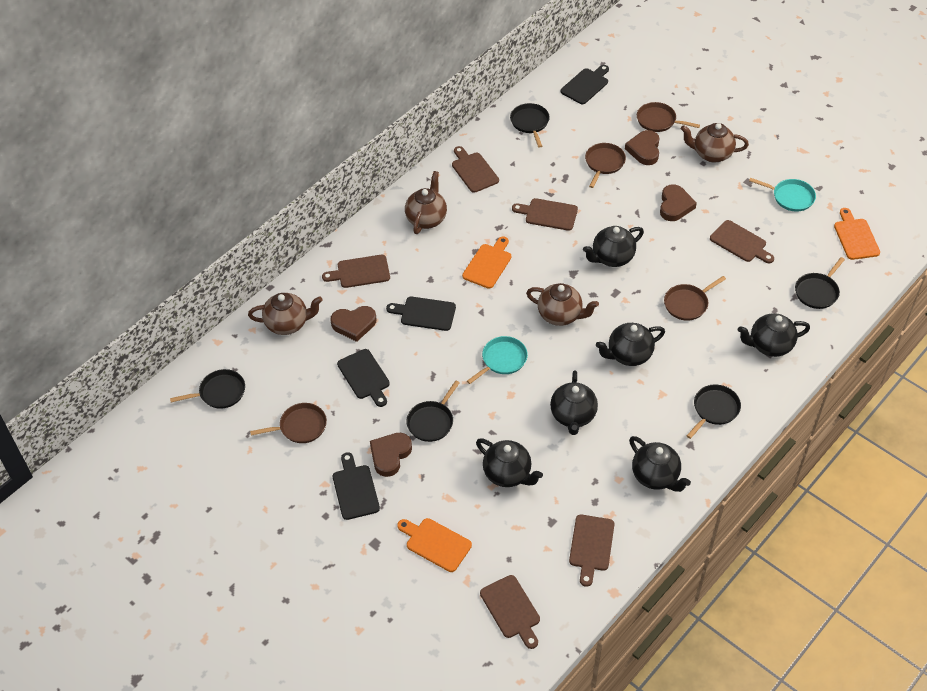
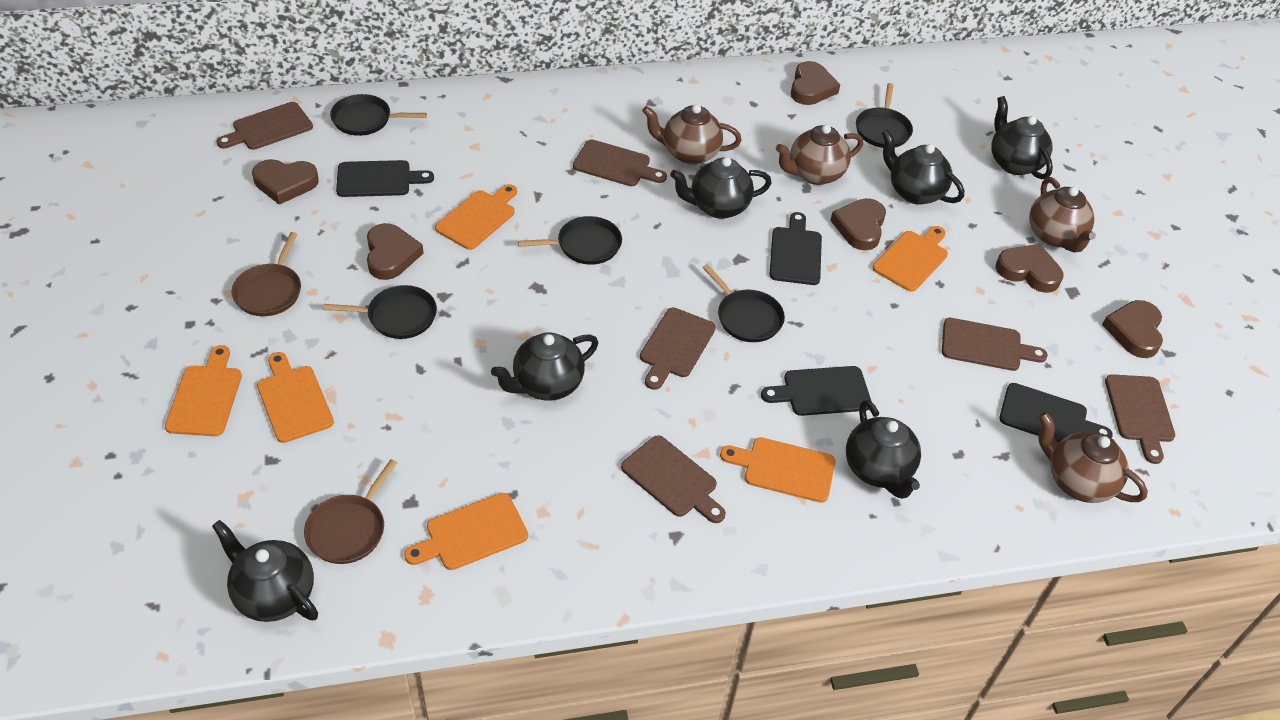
brown heart: [331,306,376,342] [370,433,412,477] [625,130,659,165] [660,184,697,221] = 4 -> [252,159,319,205] [367,223,424,280] [791,61,840,105] [830,198,886,250] [995,244,1064,293] [1102,300,1163,358] = 6
brown pan: [250,403,327,443] [585,143,626,188] [637,102,700,132] [664,276,726,320] = 4 -> [232,232,301,316] [304,459,397,564] = 2
orange cutting board: [397,518,472,572] [462,236,512,289] [834,208,880,260] = 3 -> [165,345,242,436] [257,352,334,443] [404,493,528,570] [435,184,517,250] [720,437,836,503] [872,226,948,292] = 6
turquoise pan: [467,336,528,384] [749,178,816,212] = 2 -> none = 0

